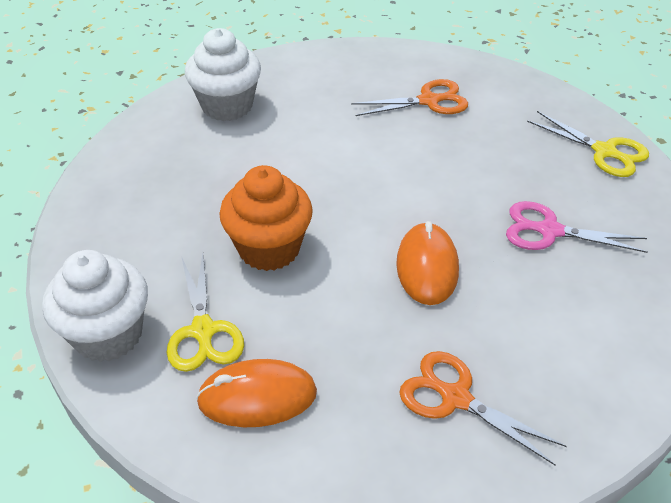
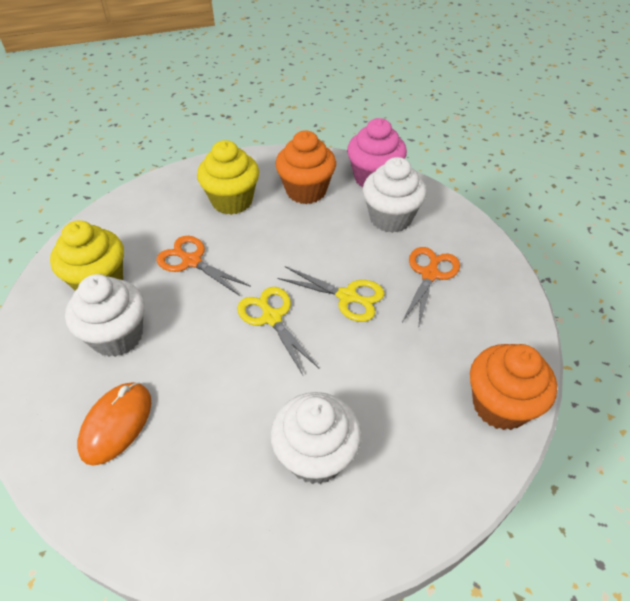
orange cupcake: [219,165,313,271] = 1 -> [275,131,336,204] [470,344,557,430] = 2
orange mouse: [196,359,317,427] [396,221,459,305] = 2 -> [77,382,151,466] = 1
pink cupcake: none = 0 -> [347,118,407,188] = 1
pink scissors: [506,201,648,253] = 1 -> none = 0
white cupcake: [42,250,148,362] [185,28,261,121] = 2 -> [65,274,145,357] [271,392,362,484] [363,157,427,233] = 3
yellow cupcake: none = 0 -> [50,221,124,291] [197,140,259,215] = 2

